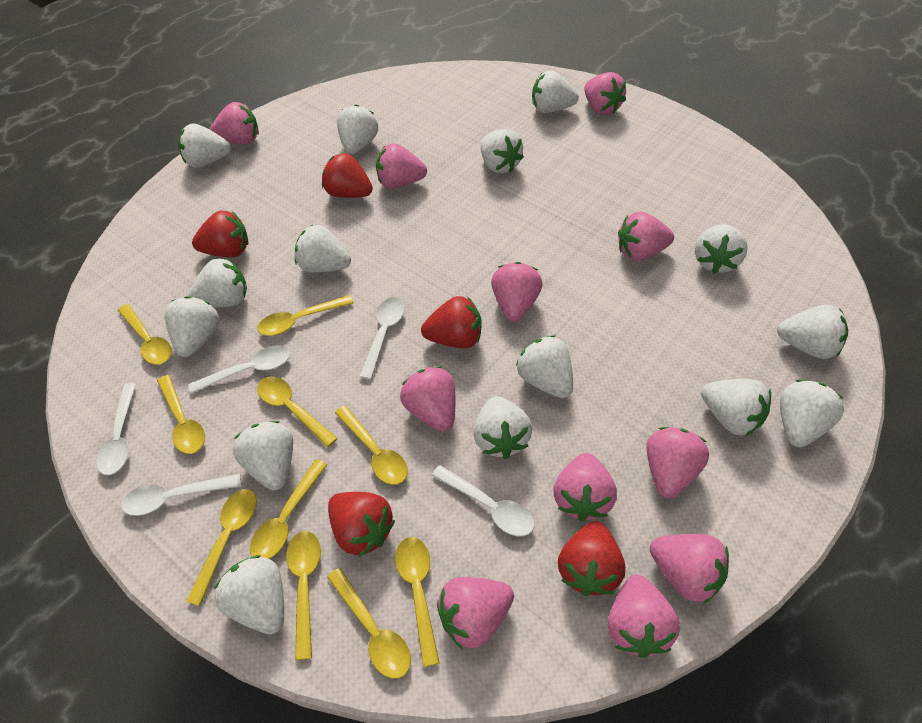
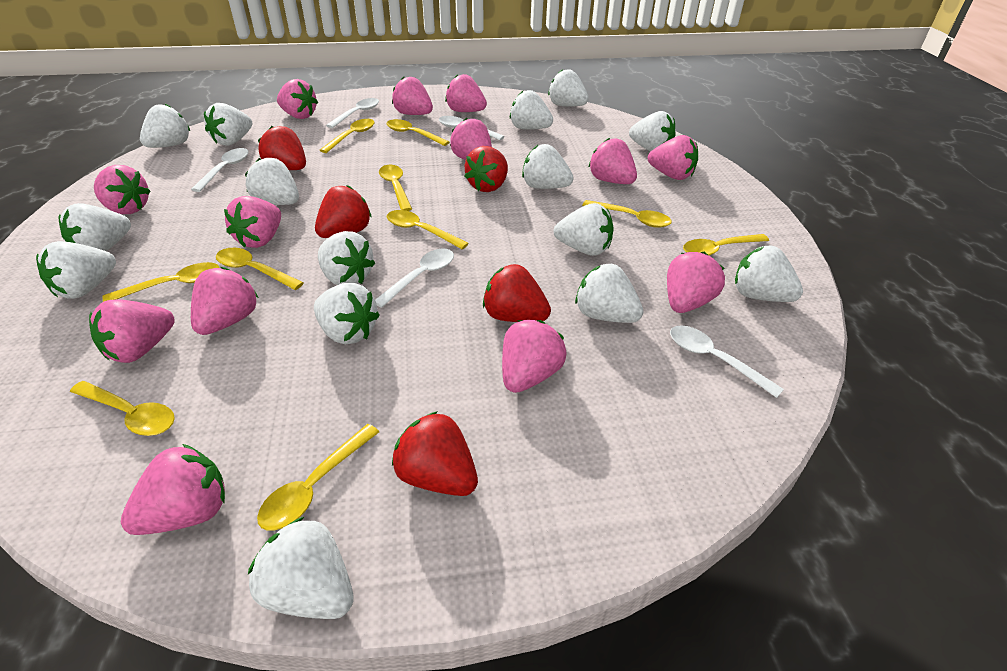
pink strawberry: [210,102,259,144] [376,143,427,189] [400,366,456,431] [437,577,514,649] [491,262,542,322] [553,453,617,522] [584,72,626,115] [608,574,680,658] [618,212,674,261] [647,427,709,498] [650,534,729,603] = 11 -> [89,300,175,363] [94,165,151,214] [121,444,225,535] [191,267,258,335] [224,196,281,248] [277,79,318,119] [392,77,433,115] [445,74,487,112] [450,118,492,160] [502,320,567,393] [589,138,637,184] [648,135,698,180] [667,251,725,313] = 13

